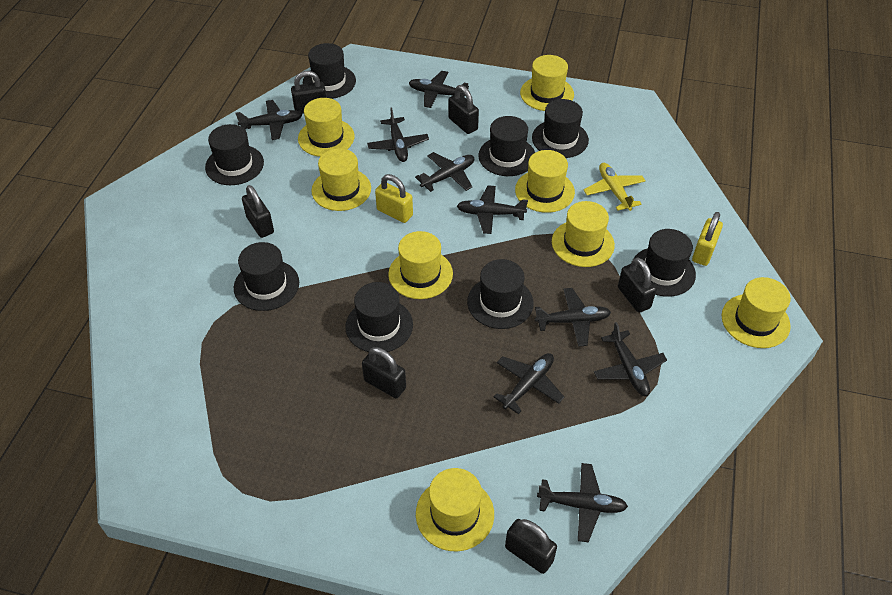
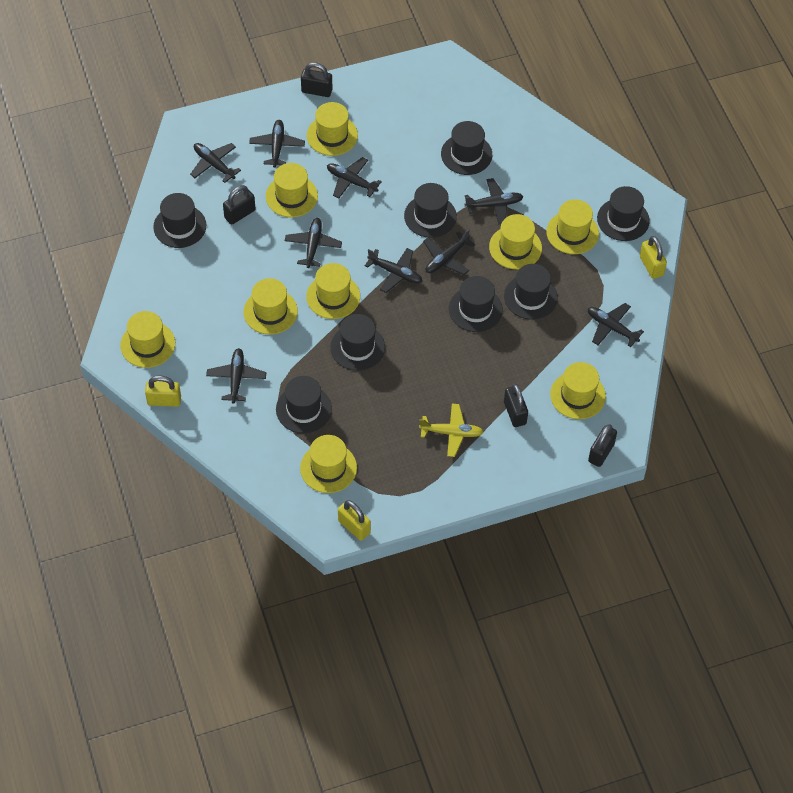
black padlock: [242,185,274,238] [291,71,327,114] [362,347,406,398] [449,85,479,134] [505,519,557,574] [618,257,656,313] = 6 -> [223,185,255,225] [301,62,332,97] [504,384,528,427] [588,424,617,467] = 4
yellow hat: [298,98,355,157] [311,148,371,211] [388,231,453,299] [416,468,494,551] [515,150,575,213] [520,55,574,111] [552,201,615,267] [722,277,791,348] = 8 -> [120,311,175,368] [243,278,298,335] [266,163,318,218] [300,435,357,493] [306,263,360,319] [307,102,358,156] [489,214,542,270] [546,199,599,254] [550,362,606,419] = 9
yellow padlock: [375,174,413,223] [692,212,723,266] = 2 -> [145,376,181,407] [338,500,371,541] [640,236,667,279] = 3

